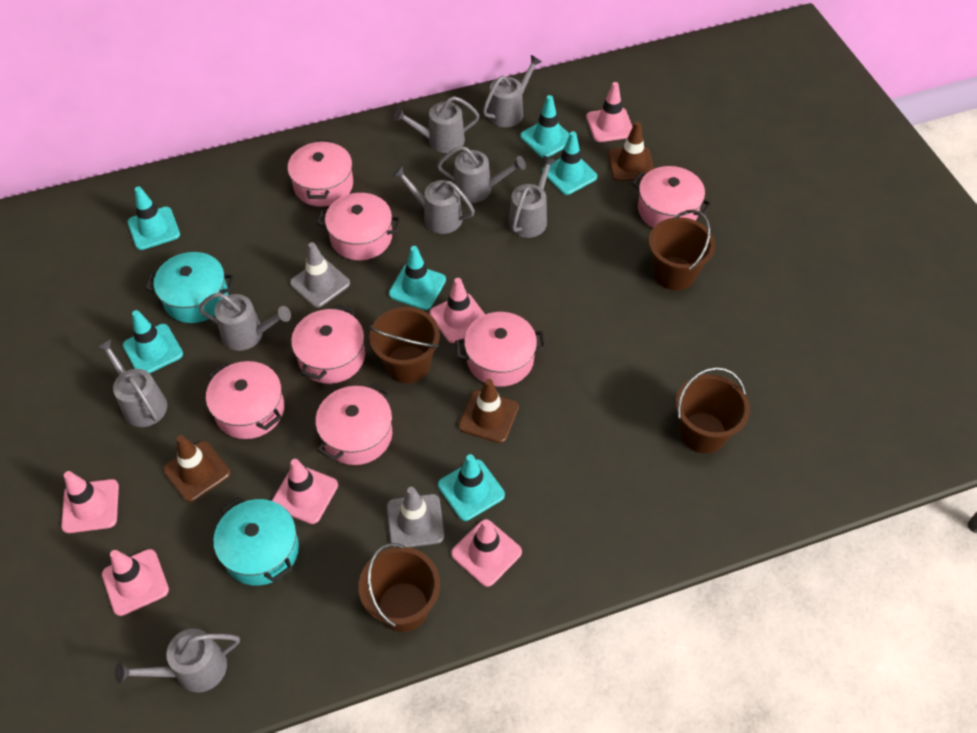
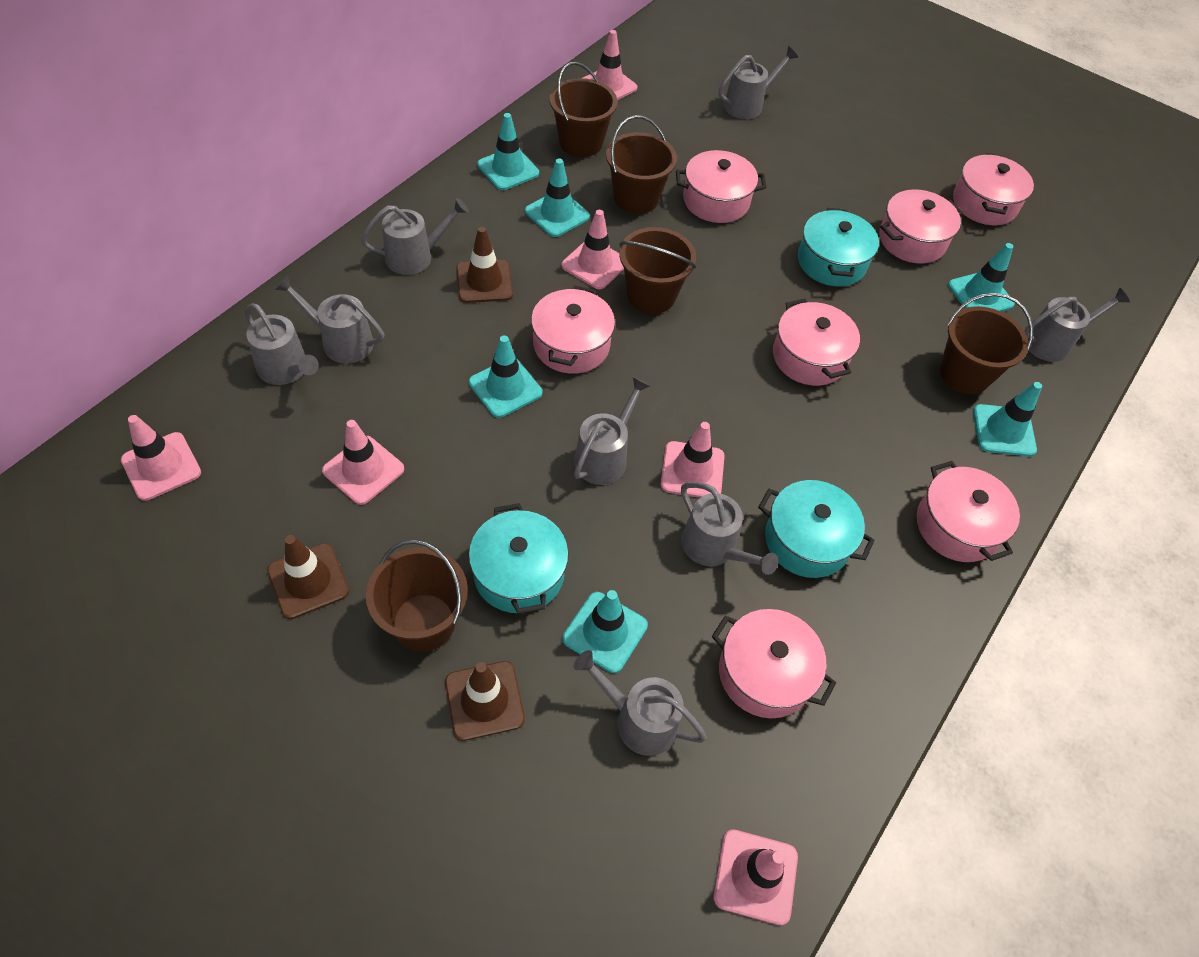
brown bucket: [358,543,440,632] [369,307,440,383] [649,210,715,290] [676,367,750,453] = 4 -> [366,540,468,652] [550,62,618,157] [606,115,677,214] [619,227,696,314] [940,293,1033,394] = 5
grey traffic cone: [290,242,350,308] [387,487,444,547] = 2 -> none = 0
turquoise pot: [146,252,234,323] [213,497,299,585] = 2 -> [469,503,569,615] [758,480,875,578] [798,208,879,287] = 3

